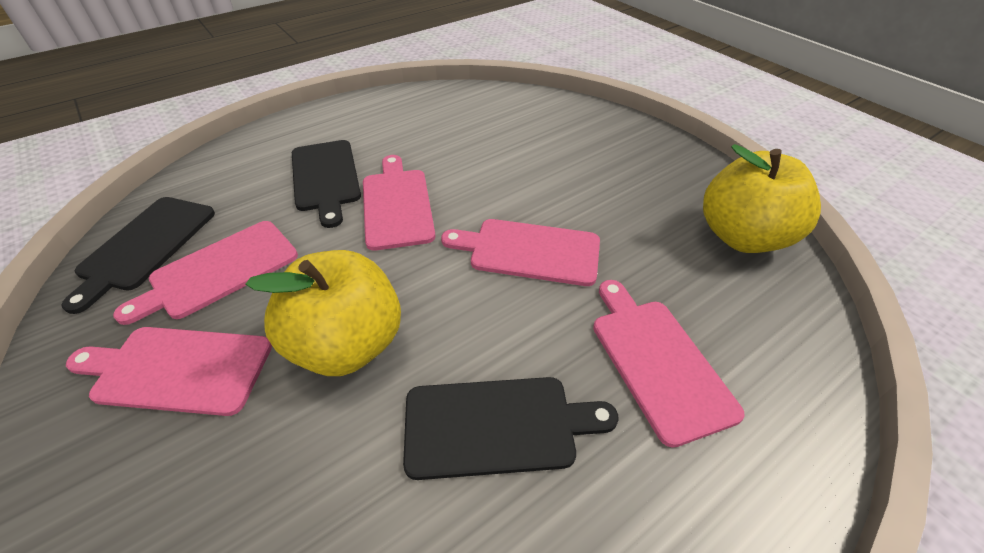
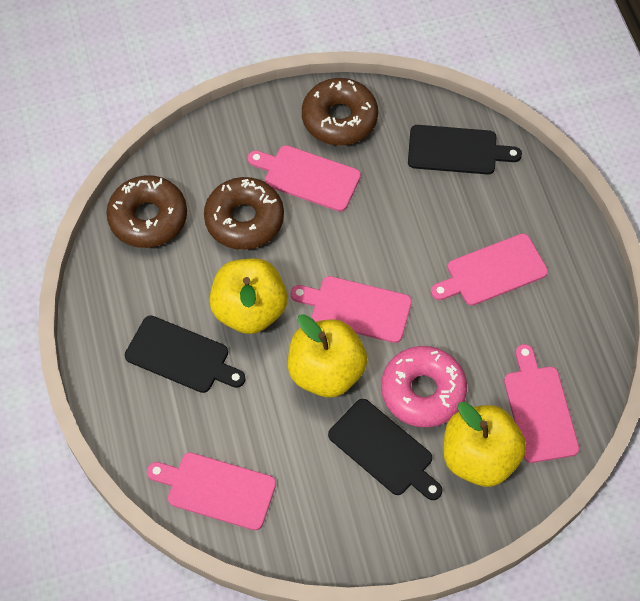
brown donut: none = 0 -> [106,175,187,248] [204,177,284,250] [302,78,378,145] = 3
pink donut: none = 0 -> [381,346,467,427] = 1
yellow apple: [246,250,401,376] [703,144,821,253] = 2 -> [209,258,288,334] [288,314,367,397] [443,402,526,487] = 3

